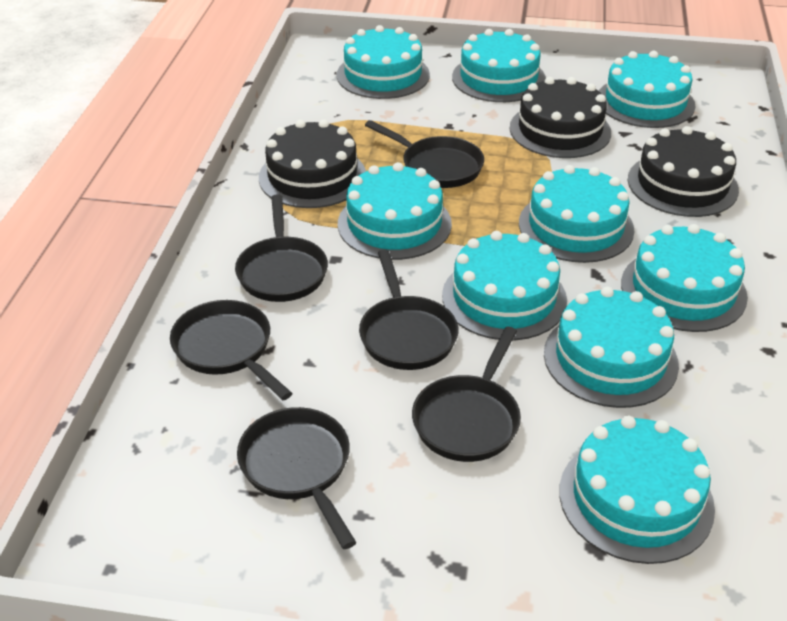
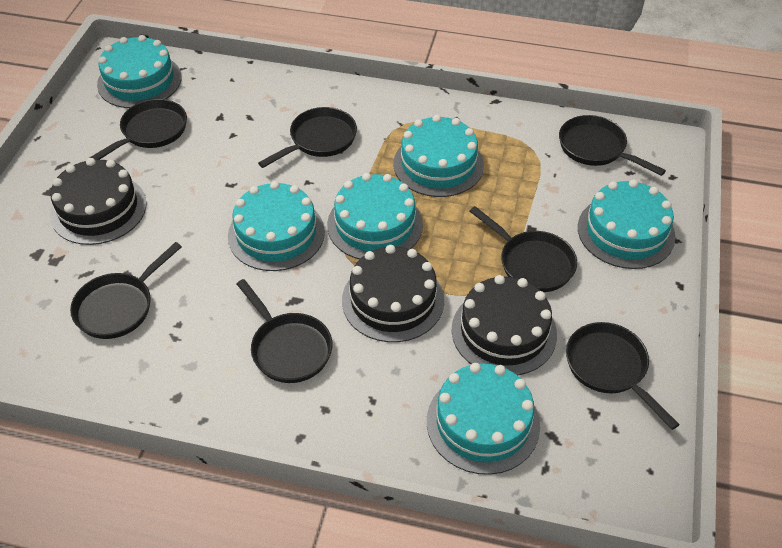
black pan: [170,300,293,400] [235,194,328,302] [237,407,356,549] [359,250,458,370] [365,120,484,188] [412,327,521,462] = 6 -> [70,242,182,339] [90,99,187,160] [237,279,332,383] [258,107,357,168] [469,206,577,292] [559,115,666,176] [566,322,680,430] = 7
turquoise cake: [337,25,430,99] [338,162,452,260] [442,231,567,340] [452,29,546,102] [519,165,635,263] [544,287,679,408] [559,416,715,564] [599,51,696,128] [621,224,748,332] = 9 -> [97,35,182,108] [228,181,325,271] [327,173,423,259] [394,115,484,197] [427,363,540,475] [578,180,676,269] = 6

